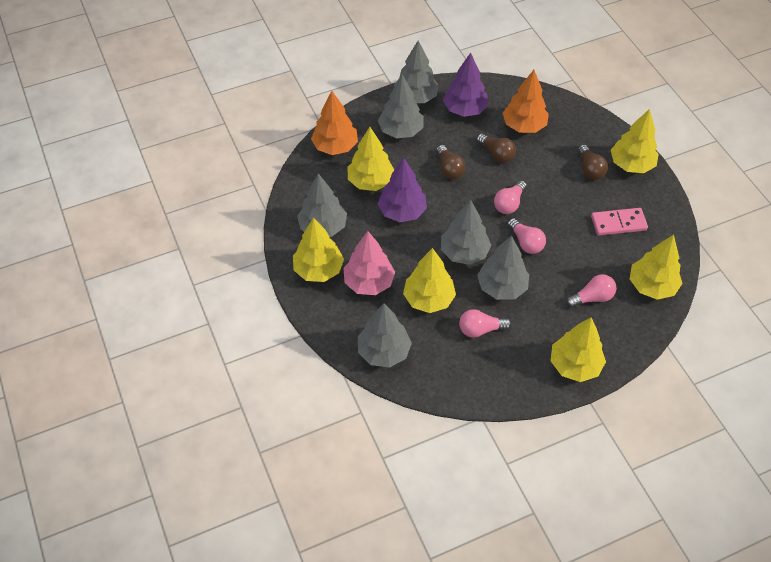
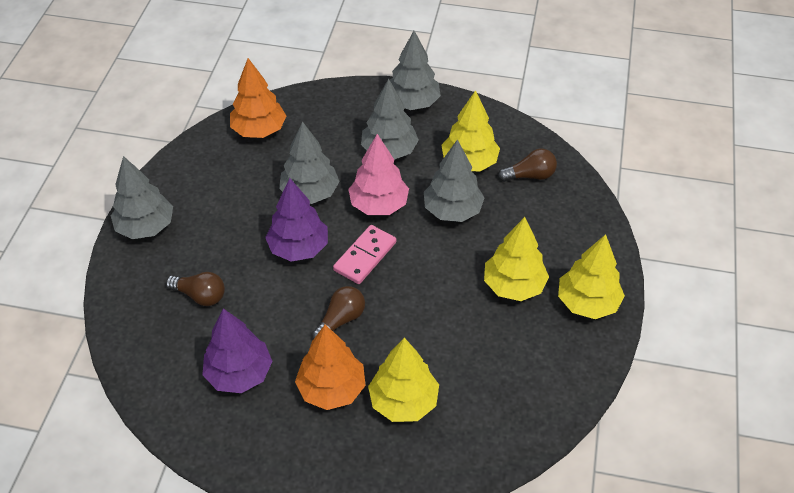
grey tree: [297,173,347,237] [358,303,412,368] [378,75,424,138] [394,41,439,103] [441,200,491,265] [477,235,529,300] = 6 -> [111,156,173,239] [279,121,340,204] [361,79,419,160] [390,31,441,110] [424,139,485,222] = 5
pink light bulb: [459,309,511,338] [494,181,527,214] [507,218,546,254] [566,274,616,308] = 4 -> none = 0
yellow tree: [293,217,344,282] [347,127,394,191] [403,248,456,313] [551,317,606,382] [611,109,659,173] [630,234,683,300] = 6 -> [368,338,439,422] [441,90,500,172] [484,217,549,301] [558,234,625,319] = 4

